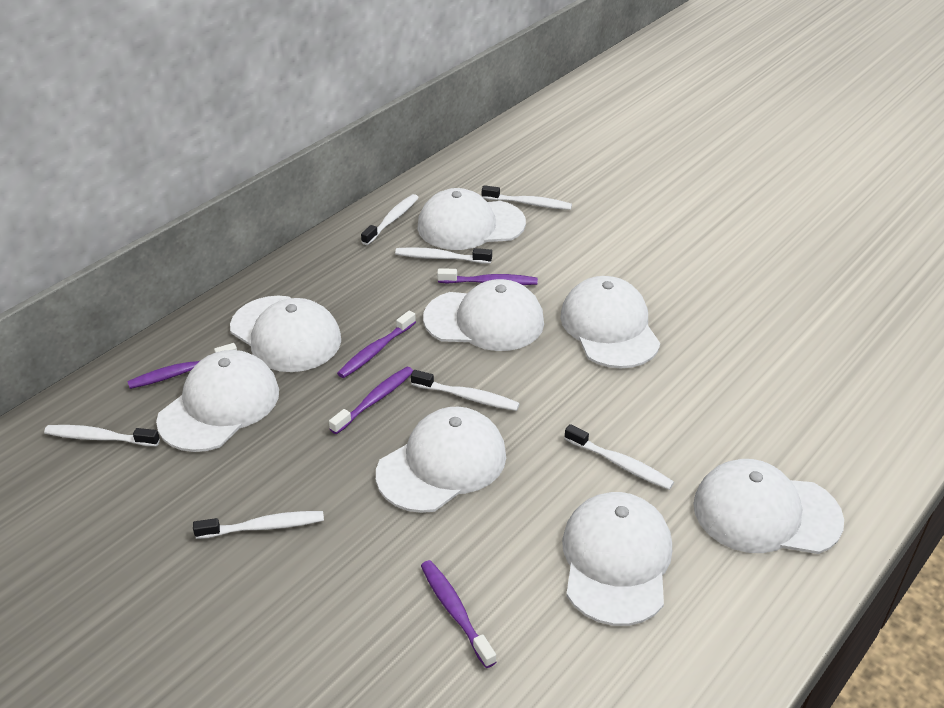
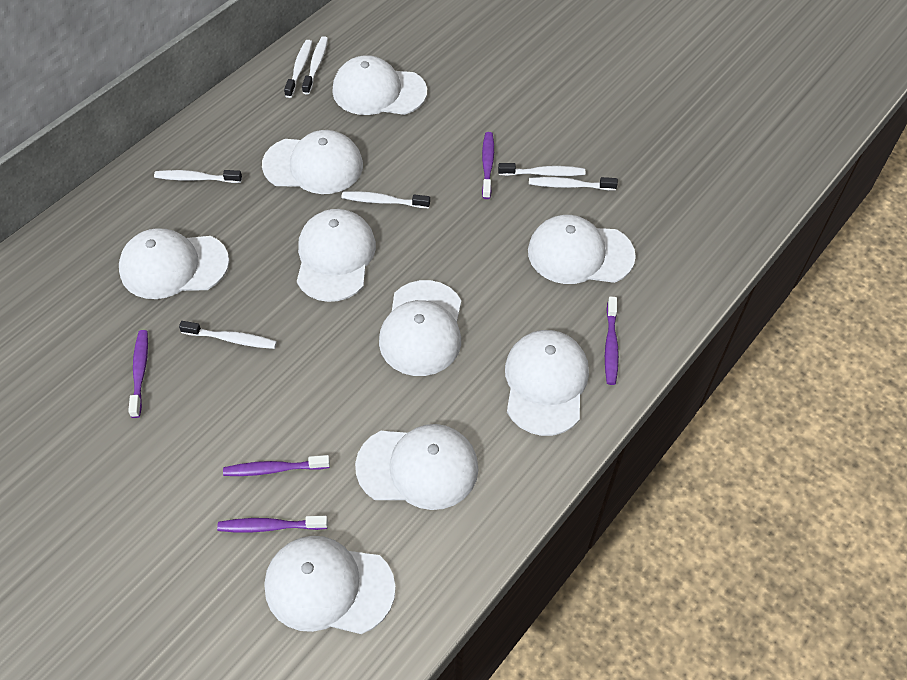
white cap: [156,350,279,452] [230,296,341,372] [376,407,506,513] [418,188,526,250] [423,279,544,351] [560,276,660,368] [562,492,672,626] [693,459,844,554] = 8 -> [119,228,229,299] [262,130,363,194] [264,536,396,634] [297,209,376,302] [332,55,427,115] [355,424,478,510] [379,280,461,376] [505,330,589,436] [528,215,636,284] = 9

